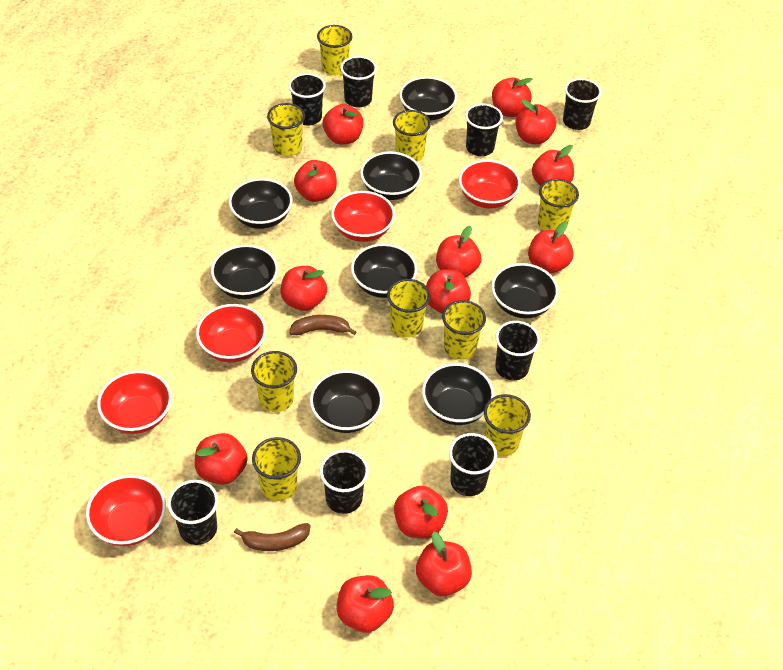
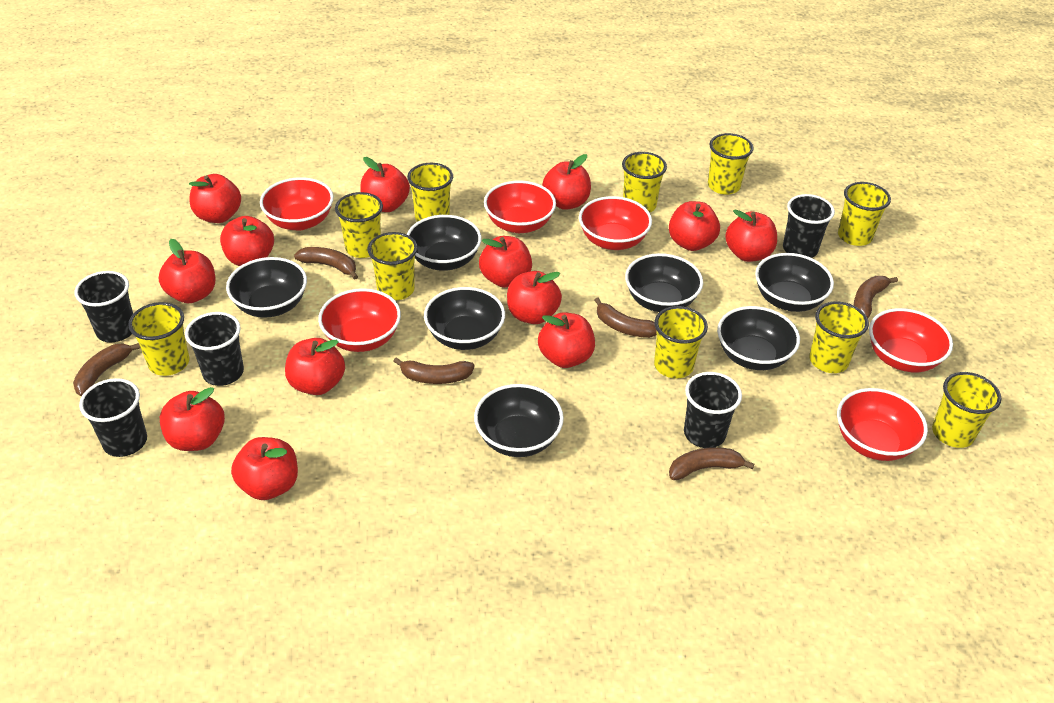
black bowl: [211,245,278,299] [229,178,293,229] [310,370,383,433] [351,244,417,298] [360,151,422,200] [399,77,457,121] [422,363,494,425] [491,263,558,318] = 8 -> [226,257,307,318] [407,215,481,271] [424,287,505,350] [474,384,564,457] [625,253,703,312] [717,306,800,370] [755,253,834,312] = 7
black cup: [167,480,218,545] [289,73,326,125] [320,450,369,514] [340,56,377,107] [449,433,497,496] [465,103,503,156] [495,321,540,380] [563,78,602,130] = 8 -> [74,271,133,342] [79,378,147,457] [185,312,244,386] [684,372,742,448] [783,194,835,258] = 5
brown banana: [234,523,311,551] [289,315,357,335] = 2 -> [73,343,141,396] [294,247,358,280] [393,357,475,384] [595,298,657,338] [669,447,754,480] [854,276,898,318] = 6
red bowl: [86,475,166,546] [97,370,172,434] [196,304,266,362] [331,191,395,242] [459,160,520,209] = 5 -> [260,177,334,230] [318,288,401,352] [484,181,556,233] [579,196,652,250] [837,388,928,461] [869,308,953,372] = 6
yellow cup: [251,351,297,412] [252,437,301,501] [267,103,305,156] [317,25,353,75] [387,279,430,338] [393,110,431,162] [442,300,486,359] [484,394,531,456] [538,179,579,231] = 9 -> [128,302,190,376] [335,192,383,258] [368,232,417,300] [407,163,453,222] [622,152,667,213] [654,306,708,379] [708,133,753,195] [809,302,869,373] [838,182,891,246] [932,372,1001,448] = 10

